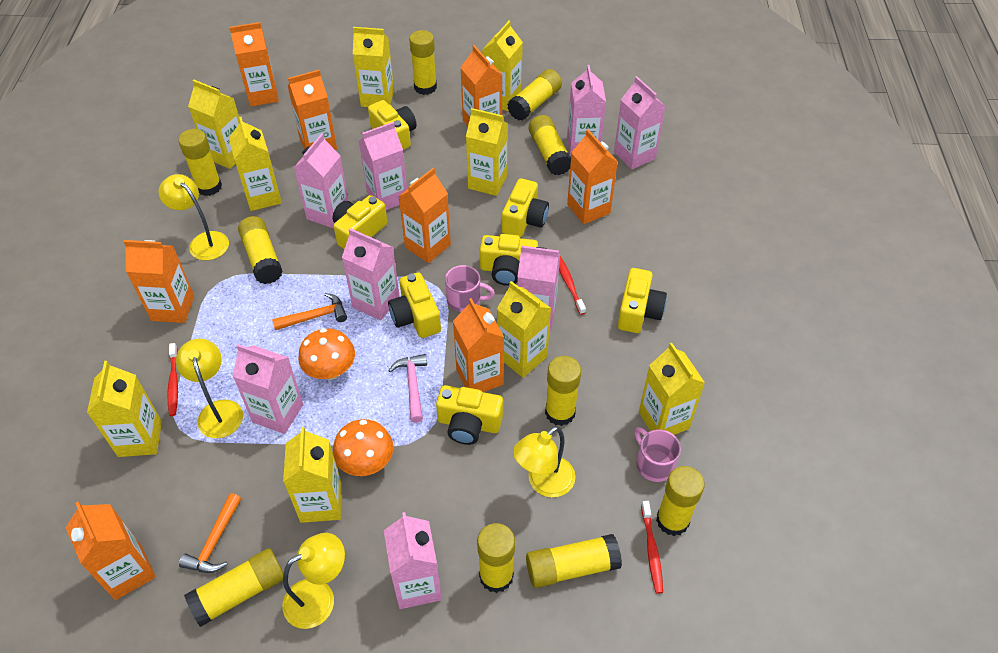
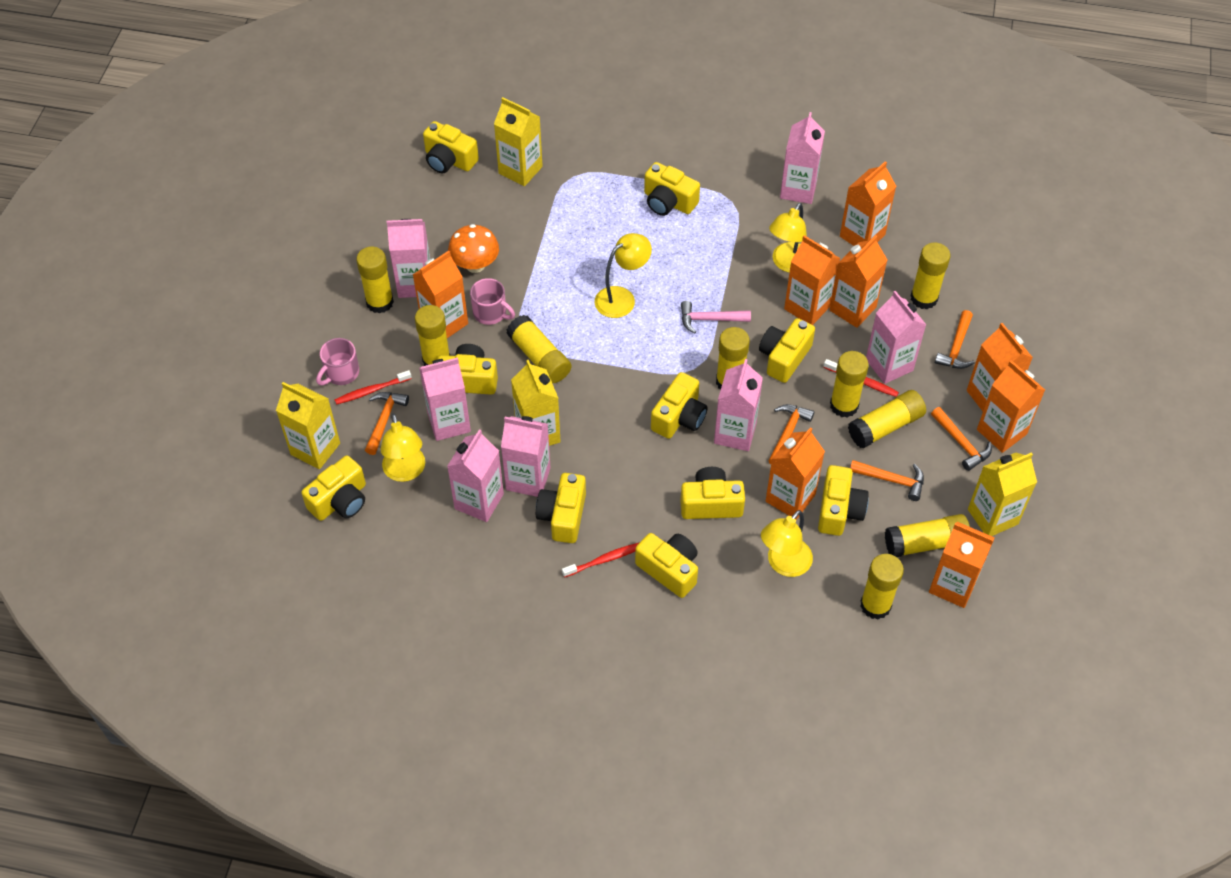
orange hammer: [179,493,241,573] [272,293,347,330] = 2 -> [365,392,409,455] [769,404,814,464] [850,460,924,501] [931,407,992,471] [935,310,974,369] = 5
orange mushroom: [298,328,355,380] [333,419,394,476] = 2 -> [448,224,499,273] = 1
pink carton: [233,344,303,434] [294,133,349,229] [342,228,400,321] [359,122,407,210] [384,512,442,609] [517,245,560,331] [567,65,606,156] [614,76,666,169] = 8 -> [387,219,430,298] [419,357,471,441] [447,429,504,522] [501,416,551,497] [714,359,763,451] [780,112,825,204] [866,291,926,384] = 7
yellow camera: [333,195,387,249] [368,100,417,150] [388,272,441,338] [436,385,503,445] [480,234,538,286] [502,178,549,238] [618,268,667,333] = 7 -> [301,455,366,521] [423,121,479,174] [437,344,498,395] [536,473,586,543] [635,533,698,598] [644,162,700,216] [651,372,708,439] [681,467,745,519] [759,318,815,383] [818,465,869,536] = 10
yellow carton: [87,361,162,457] [188,80,240,169] [229,117,282,211] [283,427,342,523] [353,27,394,107] [466,108,508,196] [482,20,523,111] [497,281,551,378] [639,343,705,435] = 9 -> [276,382,340,469] [494,97,543,186] [511,360,561,446] [968,452,1037,536] = 4
yellow glue stick: [178,129,222,196] [184,548,284,627] [238,216,283,284] [409,30,437,95] [477,523,515,593] [507,69,562,120] [526,534,622,588] [529,115,571,175] [545,356,581,426] [656,466,705,536] = 10 -> [356,247,394,314] [415,305,450,366] [506,315,571,383] [716,327,750,389] [830,351,869,418] [848,390,926,449] [860,554,904,619] [885,514,970,557] [910,242,950,309] = 9

